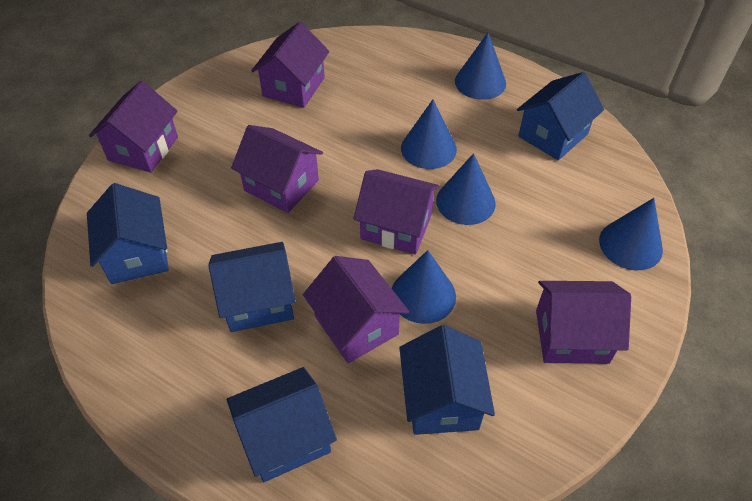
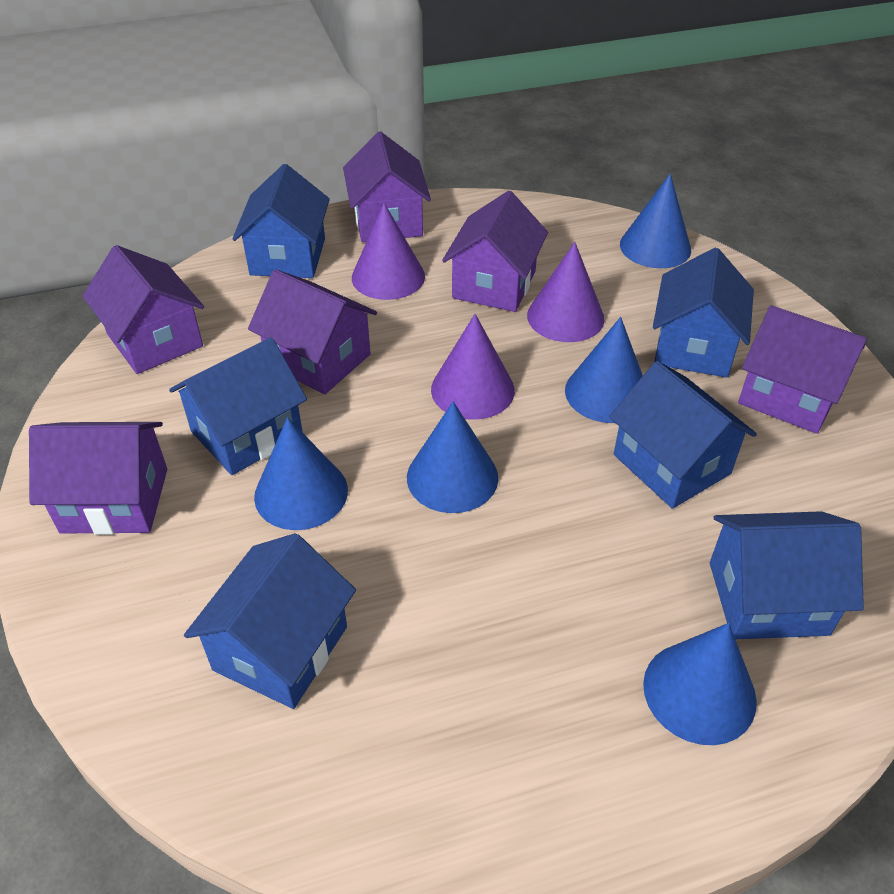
blue house: [87,183,169,284] [208,242,296,332] [227,367,337,482] [399,325,495,435] [517,72,604,160] = 5 -> [169,337,307,475] [184,533,356,709] [232,164,330,278] [609,361,757,509] [653,248,754,378] [710,511,864,639] = 6
purple cone: none = 0 -> [352,203,425,300] [431,314,515,420] [527,242,605,342] = 3

